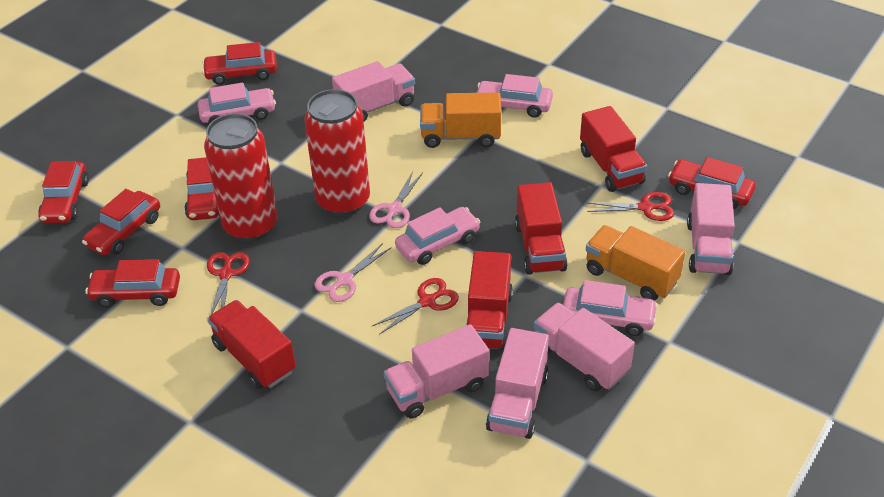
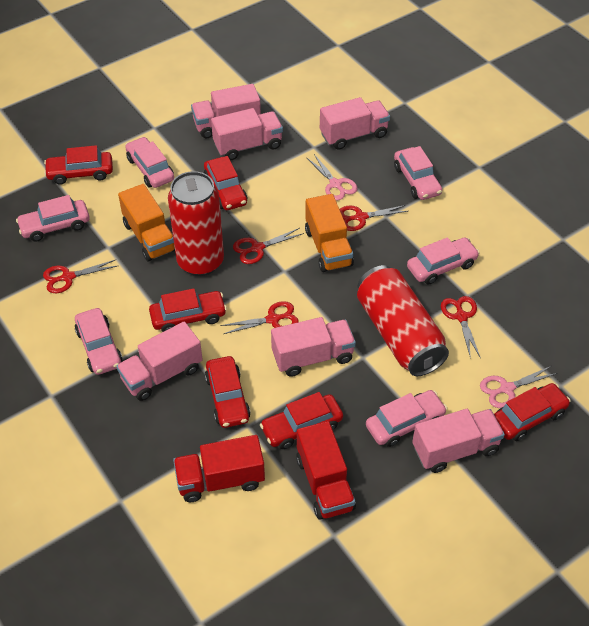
pink car: [198,83,276,124] [395,207,481,265] [477,74,553,118] [563,280,658,336] = 4 -> [16,195,90,242] [75,308,123,375] [125,137,174,188] [366,390,447,447] [394,146,442,200] [407,237,480,284] = 6
pink truck: [332,61,415,122] [384,324,489,418] [486,328,549,439] [534,303,635,391] [687,183,735,275] = 5 -> [116,322,203,401] [191,84,261,138] [211,108,283,160] [271,317,356,377] [320,97,390,150] [412,409,505,473] = 6
red scissors: [207,252,249,315] [372,278,459,335] [587,192,674,221] = 3 -> [43,259,117,293] [221,301,299,334] [233,228,304,264] [340,205,408,231] [441,296,481,359] = 5
red truck: [207,300,296,389] [467,251,513,350] [515,182,567,275] [580,106,647,192] = 4 -> [173,435,265,502] [296,421,356,520] = 2

